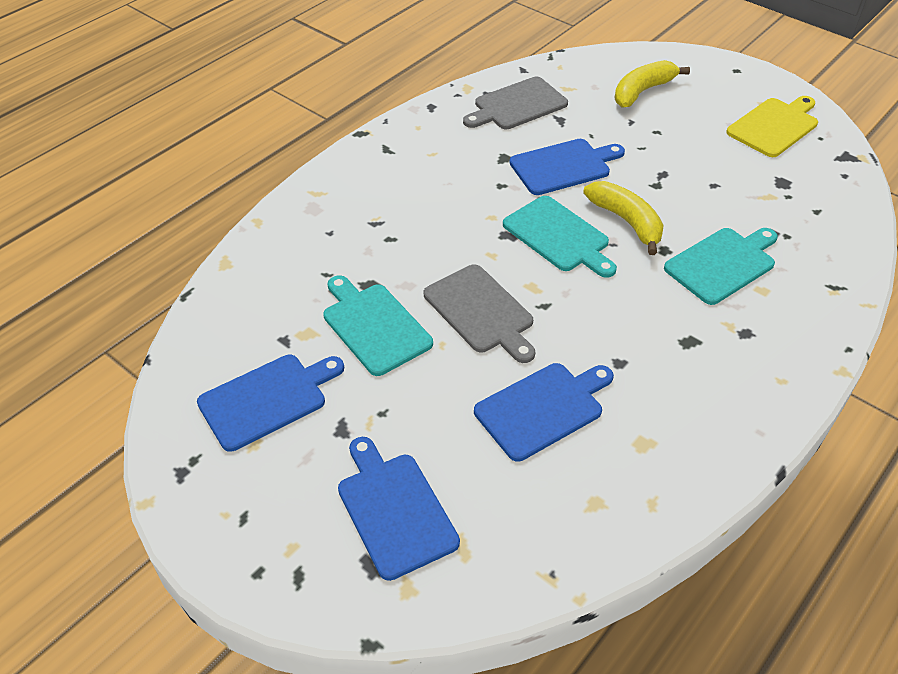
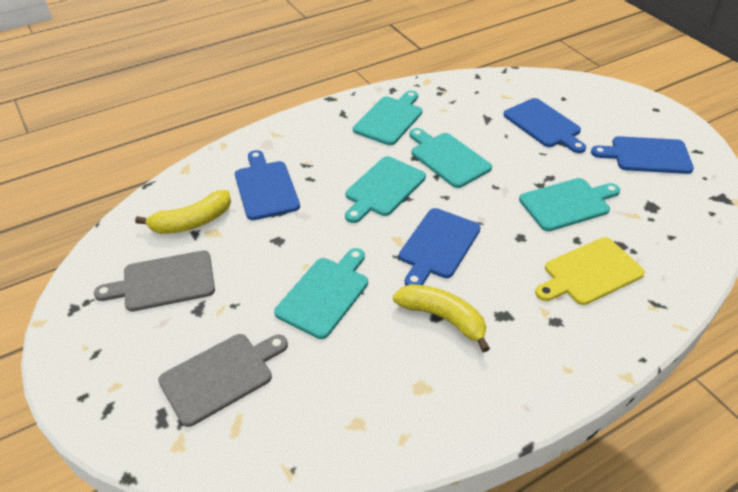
turquoise cutting board: [323,275,433,376] [503,196,617,278] [664,228,778,305] = 3 -> [274,248,368,339] [345,156,426,223] [353,90,422,145] [409,128,492,188] [519,178,620,231] = 5

